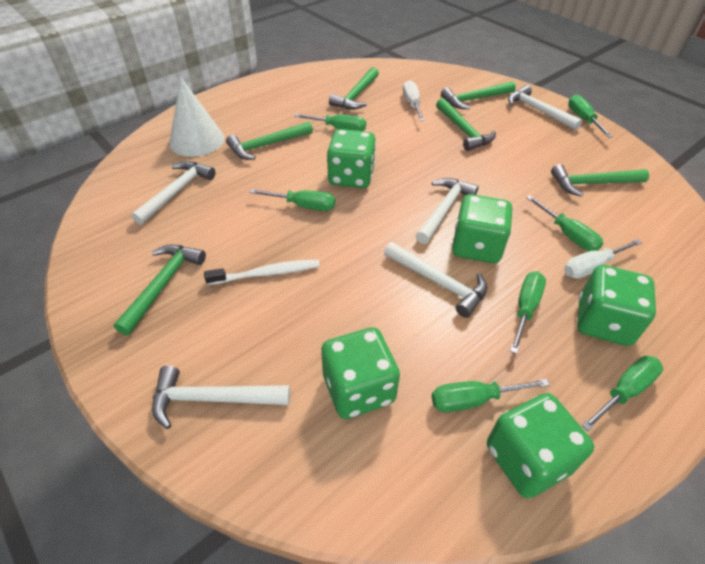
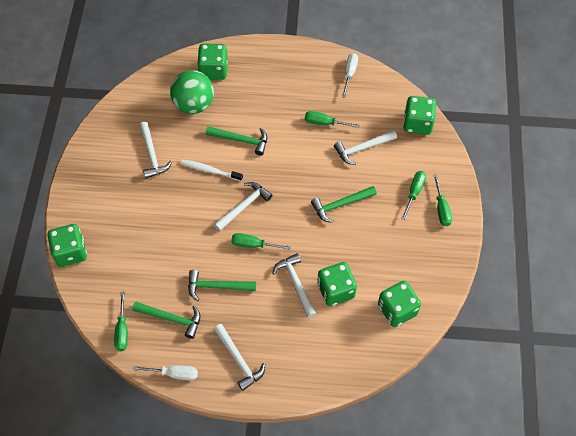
green ball: none = 0 -> [170,70,214,114] = 1
green hammer: [114,245,206,335] [226,122,313,160] [329,67,379,109] [436,98,496,151] [441,81,516,109] [551,164,649,197] = 6 -> [132,301,200,339] [188,270,256,301] [206,126,267,156] [311,186,377,223] = 4
green screwdriver: [249,189,335,211] [294,114,366,131] [432,379,550,412] [510,272,546,354] [526,195,603,251] [568,95,613,138] [581,356,663,431] = 7 -> [114,292,128,351] [231,233,291,250] [305,111,360,128] [401,171,426,220] [433,174,452,226] = 5
white cone: [169,78,225,156] = 1 -> none = 0

